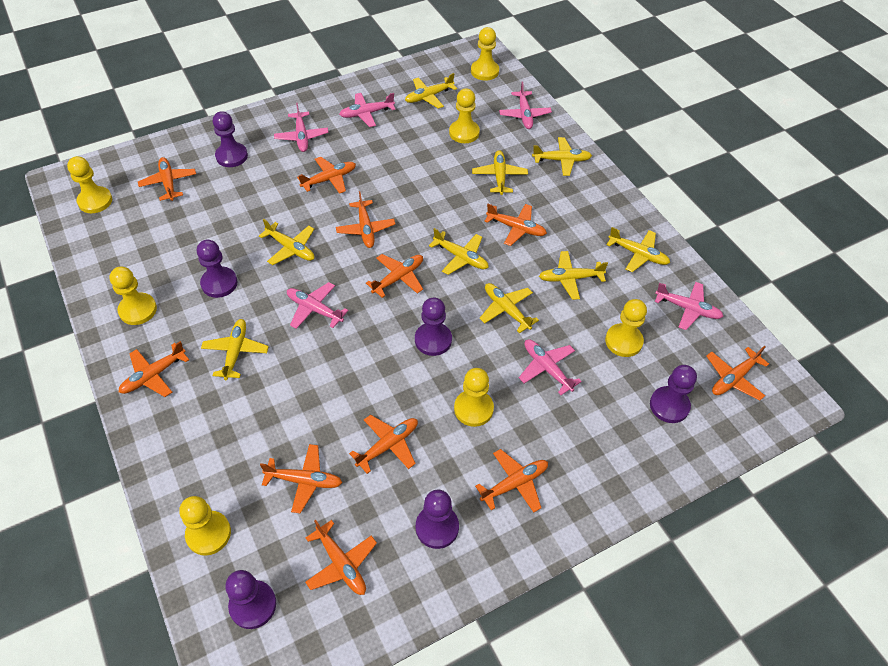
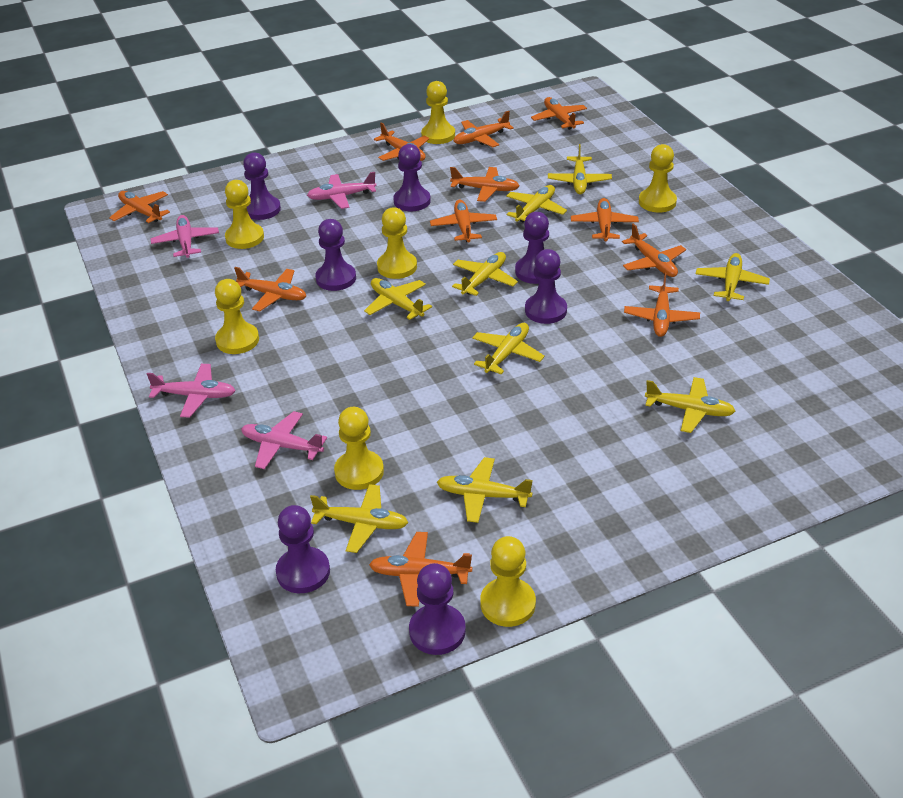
pink plane: [274,103,329,152] [287,282,348,329] [339,93,396,127] [499,81,552,129] [519,339,582,395] [655,282,724,330] = 6 -> [147,364,236,418] [151,215,219,258] [241,411,327,469] [307,172,377,209] = 4
purple pawn: [197,240,238,298] [213,111,248,167] [225,570,276,629] [415,297,452,356] [416,490,459,549] [650,365,697,423] = 6 -> [243,152,281,220] [276,505,330,593] [315,219,356,291] [393,144,431,211] [409,563,466,655] [515,212,549,284] [525,249,567,324] = 7

